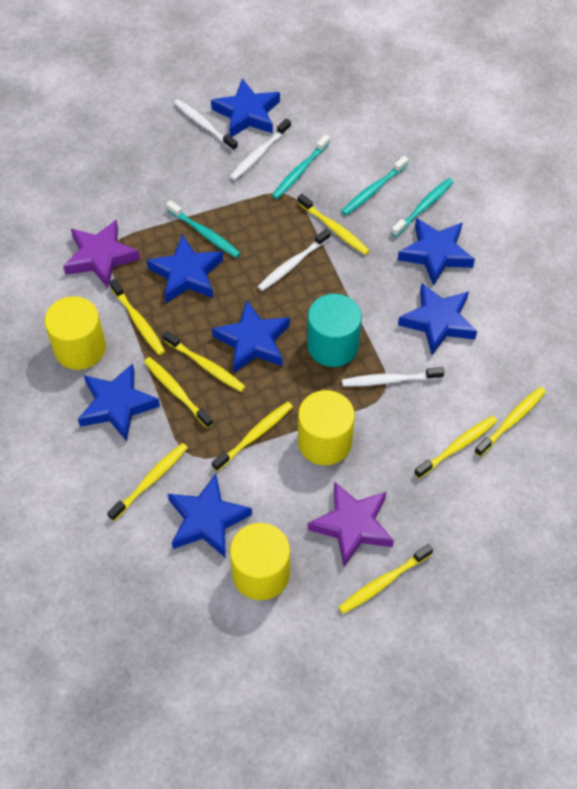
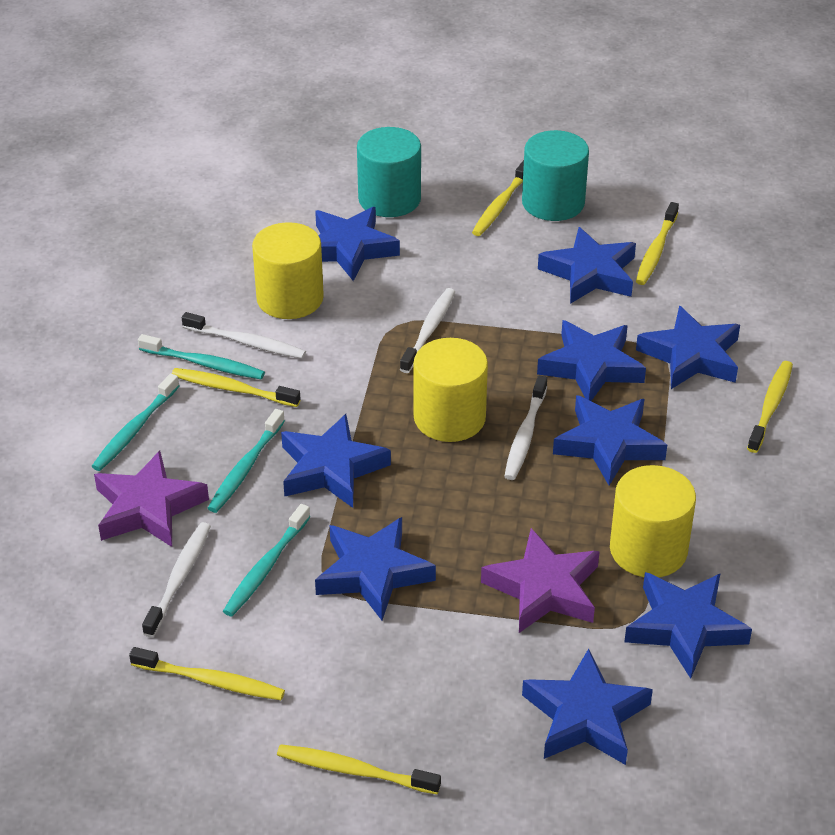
blue star: [78,363,160,441] [147,235,223,303] [168,474,252,558] [211,78,280,137] [212,300,290,373] [398,218,475,286] [398,283,477,355] = 7 -> [281,414,391,508] [315,207,400,281] [315,517,436,620] [522,649,653,765] [537,320,646,401] [538,227,636,304] [553,395,667,486] [624,572,752,679] [636,306,740,389] = 9
turquoise cylinder: [307,294,362,367] = 1 -> [357,127,421,217] [522,130,589,221] = 2
yellow toothbrush: [107,443,188,521] [109,279,165,355] [144,357,213,428] [163,331,246,392] [212,402,293,471] [297,194,370,255] [339,544,433,614] [414,416,497,479] [474,387,546,457] = 9 -> [129,647,285,700] [172,368,301,407] [277,744,441,794] [472,160,524,236] [636,202,679,285] [747,361,793,453] = 6

